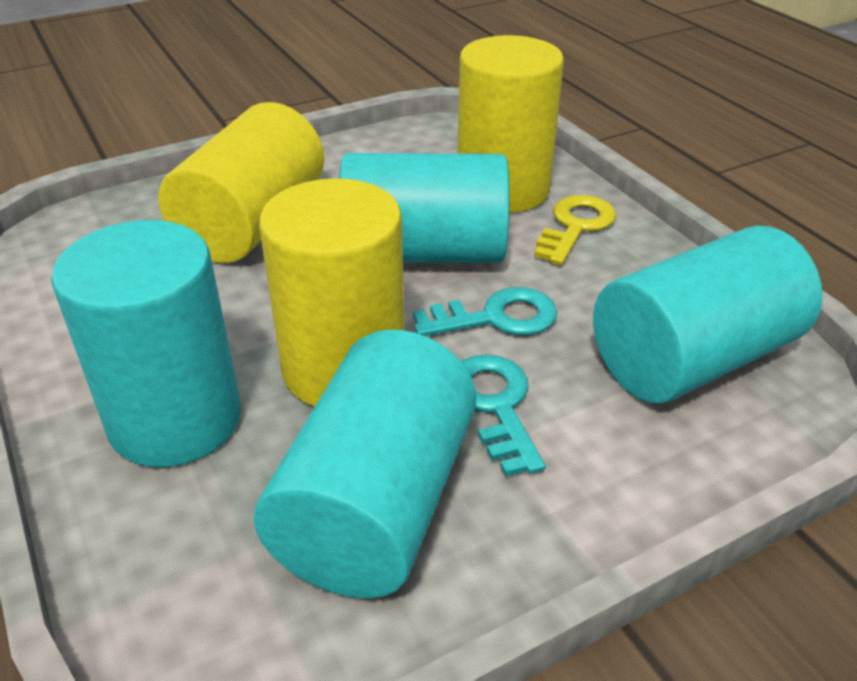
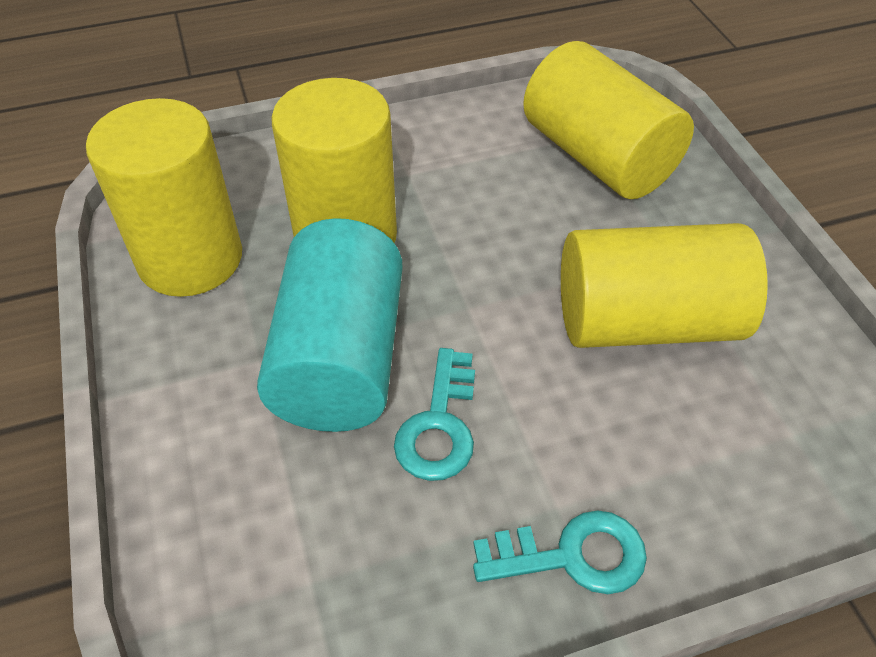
turquoise cylinder: [51,220,241,467] [254,330,477,598] [339,153,510,263] [593,226,823,403] = 4 -> [257,218,403,432] = 1
yellow cylinder: [158,102,324,263] [259,178,405,407] [458,35,564,213] = 3 -> [86,98,242,297] [271,78,397,243] [523,41,694,199] [561,223,768,348] = 4
yellow key: [534,195,616,265] = 1 -> none = 0

